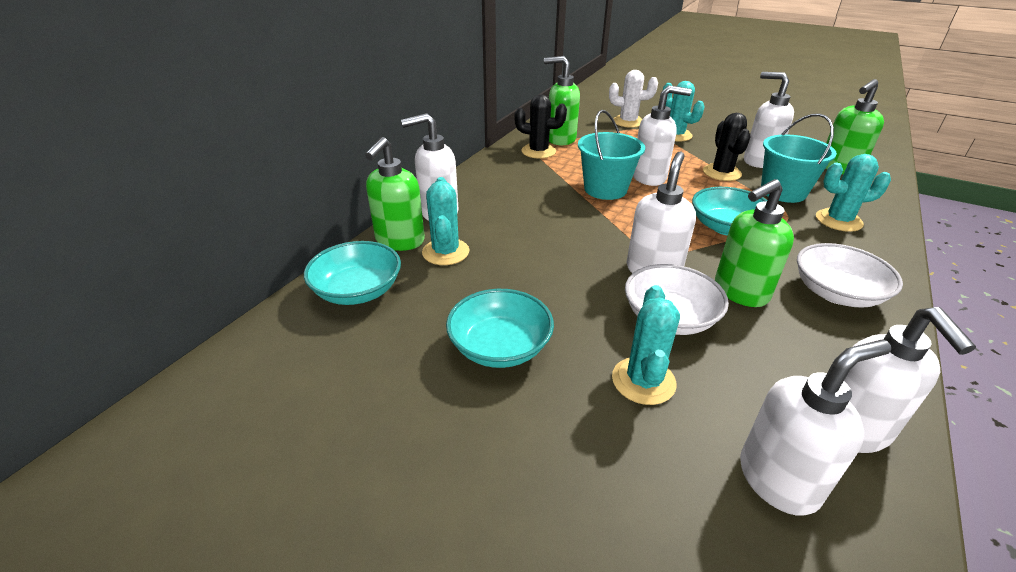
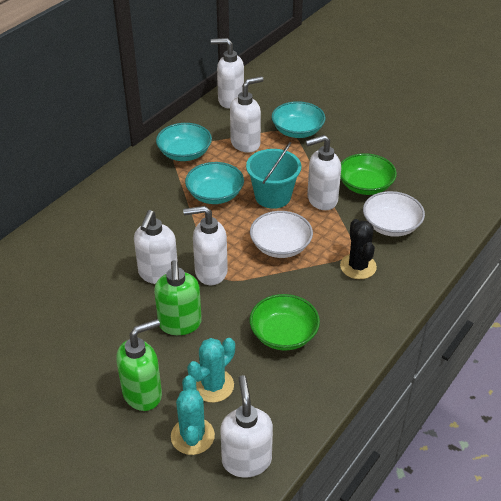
black cactus: [514,94,567,159] [703,113,751,181] = 2 -> [340,219,377,279] = 1
green bowl: none = 0 -> [249,294,320,350] [340,153,397,195] = 2
green soap dispenser: [365,137,425,251] [544,56,580,145] [715,179,794,307] [826,79,884,174] = 4 -> [116,319,162,411] [154,260,202,335] = 2
turquoise bucket: [578,110,645,200] [761,113,837,203] = 2 -> [246,142,301,209] = 1
turquoise cactus: [422,177,470,265] [612,285,680,405] [663,81,704,141] [816,154,891,232] = 4 -> [171,375,215,455] [187,338,235,403] = 2
white cactus: [609,70,658,128] = 1 -> none = 0

